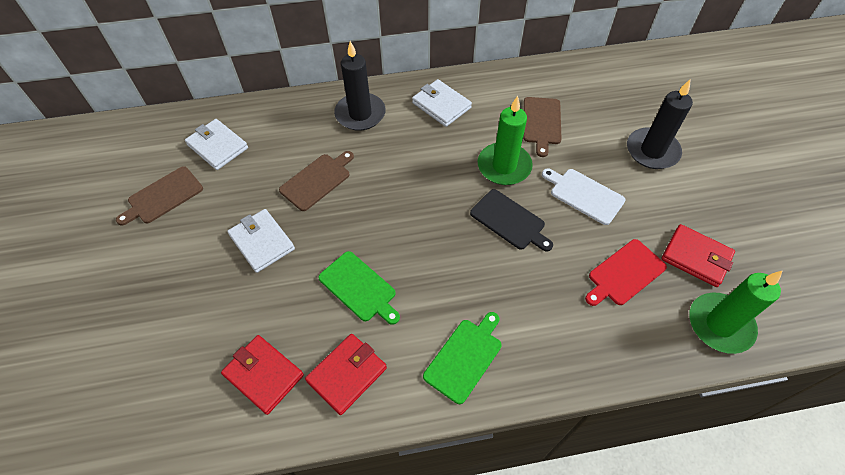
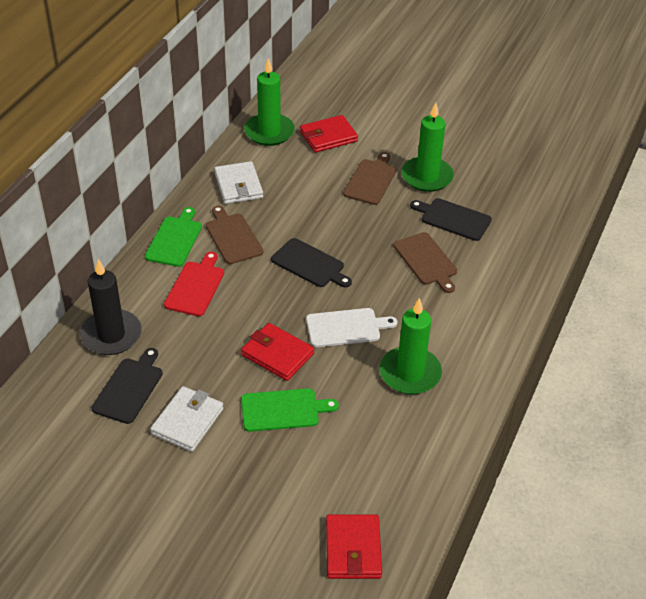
black candle: [334,41,386,131] [627,80,693,169] = 2 -> [80,259,142,355] = 1
black cutting board: [470,189,553,252] = 1 -> [91,348,163,424] [271,238,352,287] [410,198,492,241] = 3
green candle: [478,96,533,185] [689,271,782,354] = 2 -> [244,58,295,146] [380,298,442,394] [402,102,454,192] = 3
white wallet: [185,119,248,170] [227,209,295,273] [412,79,472,127] = 3 -> [150,386,223,452] [214,161,263,204] = 2

